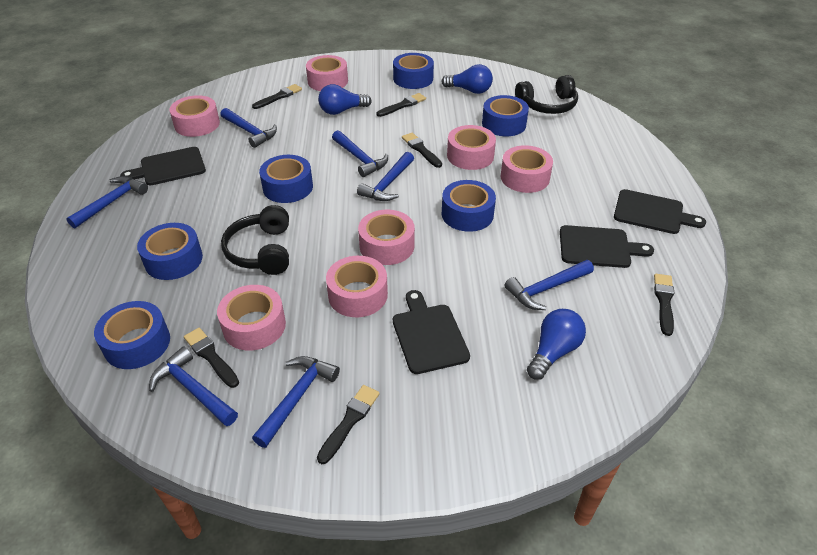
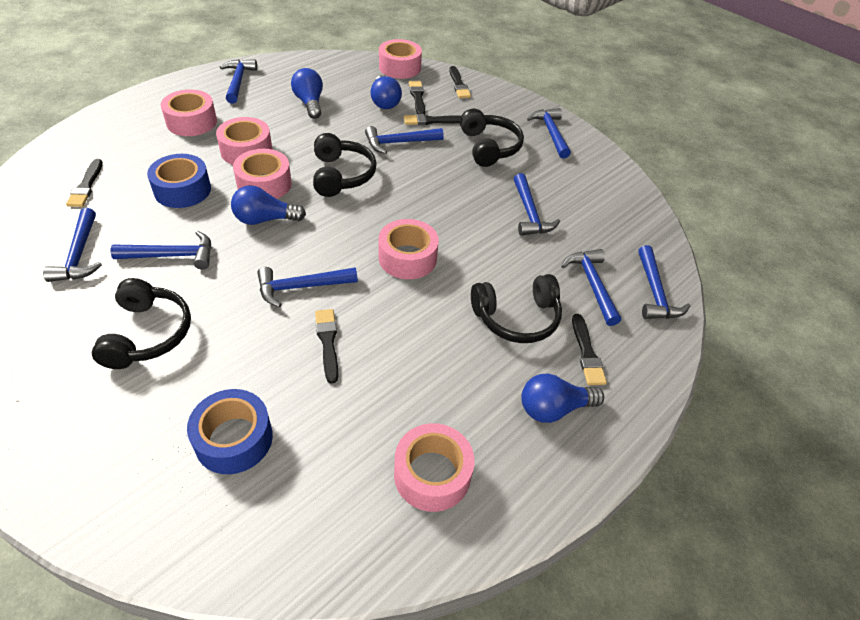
black cutting board: [120,147,206,186] [393,290,470,374] [560,225,654,268] [614,189,706,234] = 4 -> none = 0
black headphones: [221,205,289,275] [515,75,578,114] = 2 -> [92,278,191,369] [313,133,377,197] [460,109,524,167] [471,274,562,343] = 4
blue hammer: [66,176,148,228] [149,346,238,426] [221,108,277,148] [252,356,340,448] [332,130,388,177] [357,152,414,201] [504,260,594,310] = 7 -> [43,208,102,282] [111,231,211,270] [220,59,257,104] [257,267,358,307] [365,126,444,154] [514,173,560,236] [527,108,571,158] [561,249,621,326] [638,245,690,319] = 9
blue light bulb: [318,84,372,115] [441,64,493,94] [527,309,586,380] = 3 -> [231,185,306,225] [291,68,323,119] [370,75,402,109] [521,373,604,423] = 4
blue tape: [94,301,170,369] [137,223,203,280] [259,155,313,203] [393,53,434,89] [442,180,496,232] [482,95,529,136] = 6 -> [147,154,211,208] [187,389,273,474] = 2
pink tape: [169,95,220,137] [217,285,286,351] [306,55,348,91] [326,256,388,317] [358,210,415,265] [447,125,496,170] [501,145,553,193] = 7 -> [161,89,217,136] [216,117,272,165] [233,149,292,199] [378,219,439,279] [379,39,422,79] [394,423,475,512] = 6

